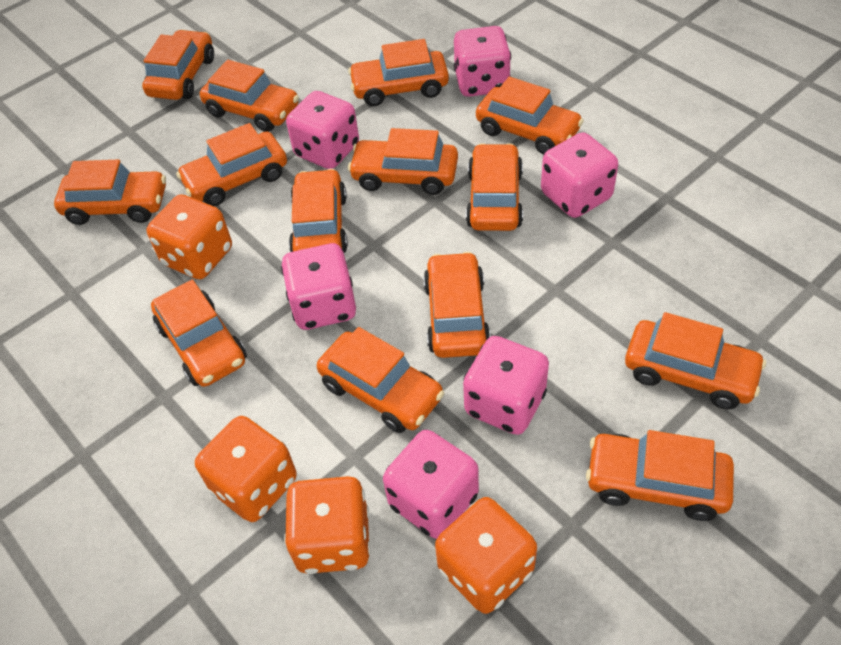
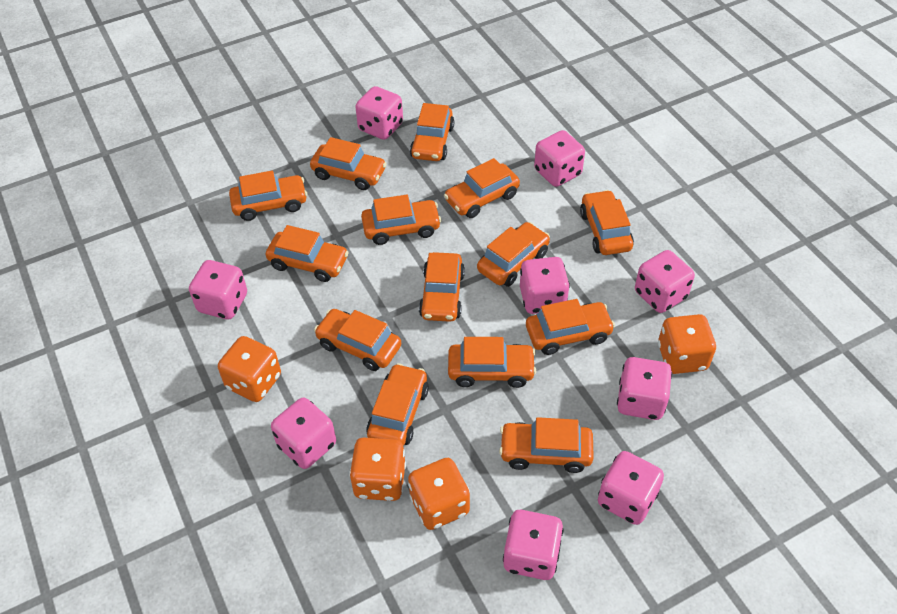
pink dice: [281,243,356,330] [286,91,359,169] [383,430,479,539] [454,26,511,97] [463,336,549,435] [541,132,618,218] = 6 -> [189,260,247,319] [271,398,336,469] [355,86,403,140] [503,510,563,580] [520,257,570,314] [534,130,585,187] [598,451,664,525] [617,357,672,420] [635,250,695,313] = 9

